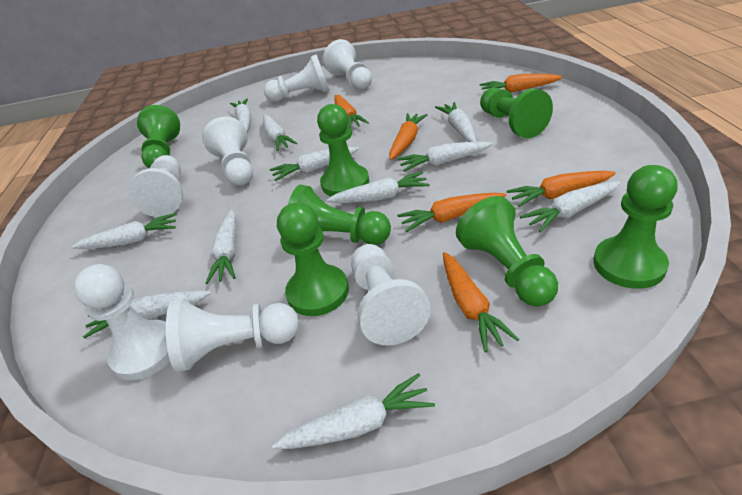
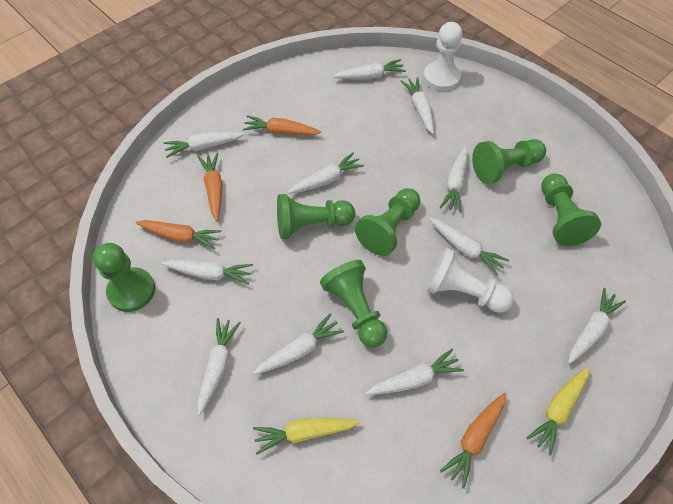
green pawn: [137,105,180,168] [277,202,349,316] [288,185,391,245] [317,104,369,197] [456,196,558,306] [480,88,553,138] [593,165,678,289] = 7 -> [93,243,155,312] [277,194,355,239] [320,260,387,348] [355,188,420,256] [472,139,546,184] [541,173,601,246] = 6
orange carrot: [334,95,369,128] [389,113,427,160] [397,193,506,232] [443,252,519,352] [480,74,563,93] [506,171,616,207] = 6 -> [136,220,222,249] [198,153,222,221] [243,115,321,135] [440,392,506,489] = 4
white pawn: [73,264,170,380] [128,155,183,217] [166,299,299,372] [202,116,253,185] [264,54,330,102] [323,39,372,90] [351,244,431,346] = 7 -> [424,22,462,91] [426,248,514,313] = 2
yellow carrot: none = 0 -> [253,418,360,455] [526,367,590,456] = 2

